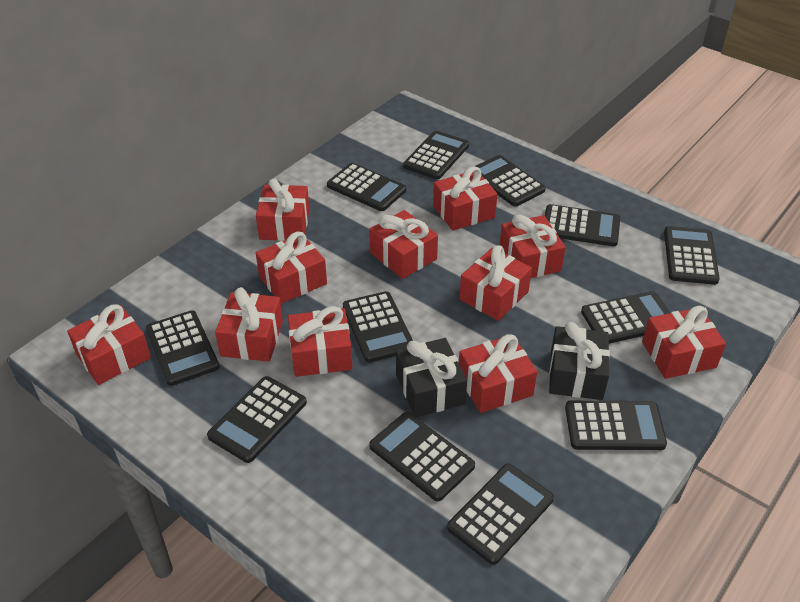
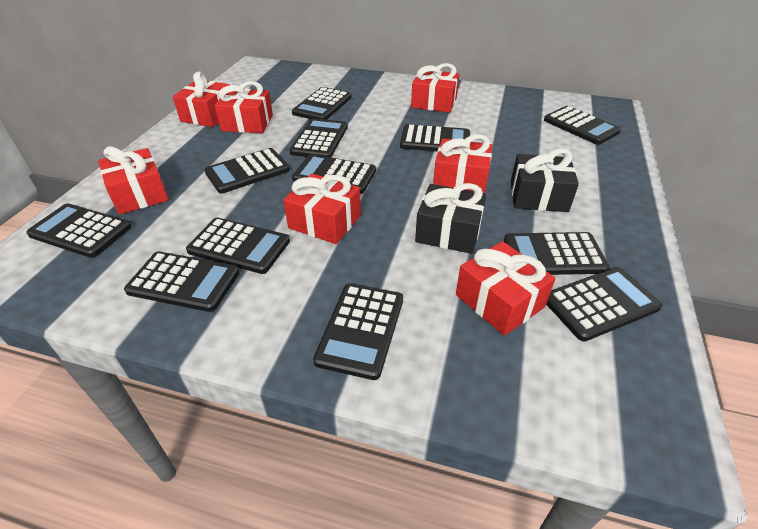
red gift: [67,304,151,385] [215,287,283,362] [256,178,310,241] [256,232,327,304] [288,306,353,377] [369,210,438,279] [433,166,498,231] [459,245,532,321] [459,334,537,413] [500,215,566,278] [642,306,726,379] = 11 -> [98,146,169,215] [173,71,229,127] [215,81,273,133] [283,173,361,244] [411,63,460,113] [433,134,492,193] [456,241,556,336] = 7

